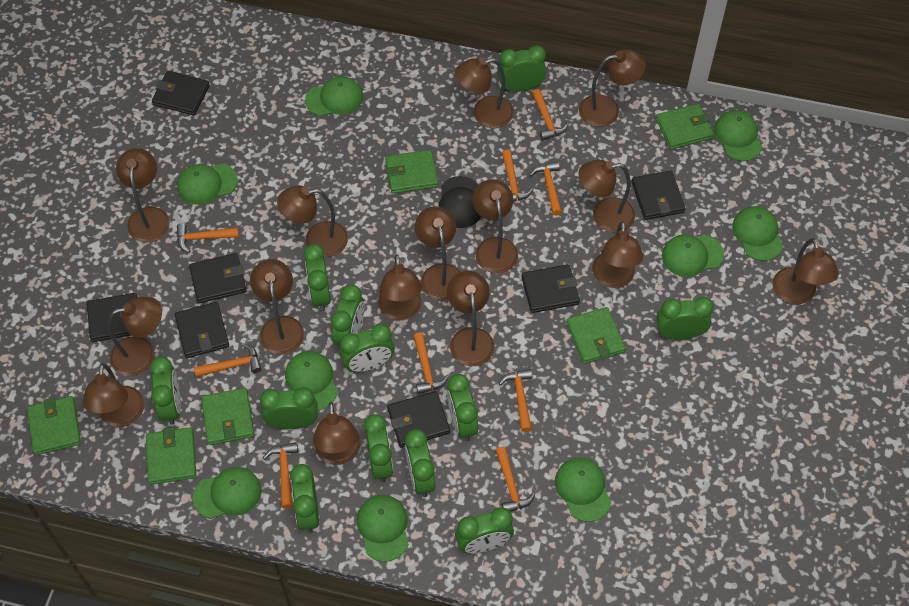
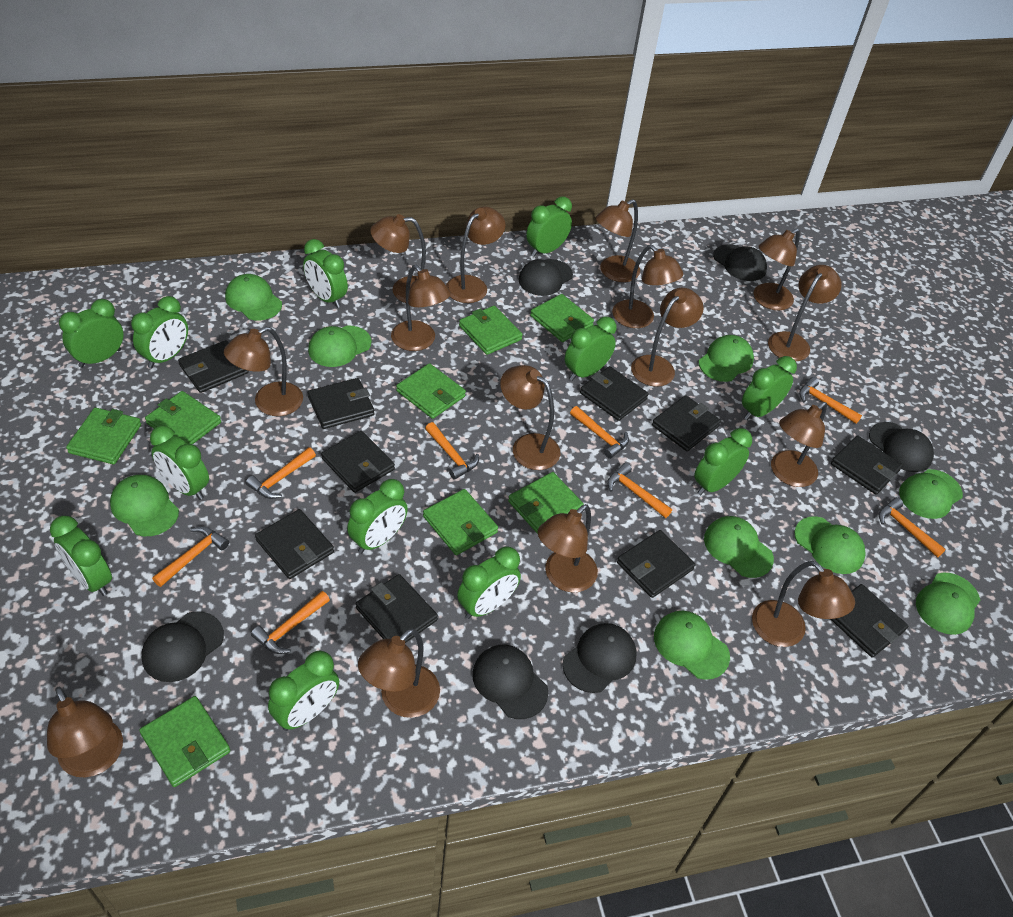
black cap: [438,176,481,228] = 1 -> [142,611,224,682] [472,645,548,719] [518,259,573,296] [562,623,637,693] [713,244,767,281] [869,422,934,472] = 6
black wallet: [87,293,138,342] [152,71,210,115] [175,302,229,358] [189,253,247,303] [387,391,450,448] [521,264,580,313] [632,171,686,220] = 7 -> [178,340,249,393] [255,509,334,579] [308,378,374,429] [321,431,395,493] [356,574,438,643] [580,366,648,421] [617,530,696,598] [652,395,721,451] [831,435,903,495] [831,584,908,658] = 10
green wallet: [27,396,81,455] [146,427,196,485] [201,388,254,445] [385,150,438,194] [566,307,626,364] [656,104,714,150] = 6 -> [66,407,141,465] [139,696,230,787] [145,391,221,445] [396,363,466,419] [423,489,498,555] [459,306,523,355] [508,472,584,534] [530,294,594,342] = 8
orange hammer: [177,224,239,253] [194,343,261,377] [263,442,298,509] [413,332,449,394] [495,447,535,512] [499,369,532,432] [502,150,533,202] [530,161,562,216] [532,89,568,140] = 9 -> [152,527,229,587] [246,447,316,499] [251,591,330,654] [425,422,479,480] [570,406,629,459] [607,463,672,518] [799,377,862,424] [879,497,946,557] = 8

